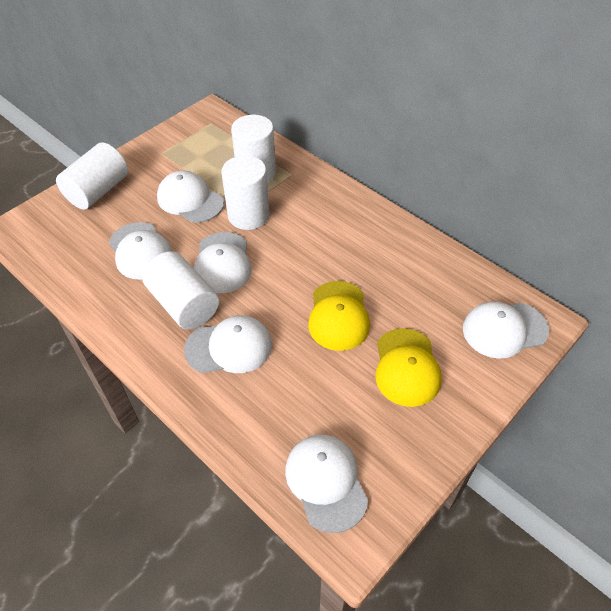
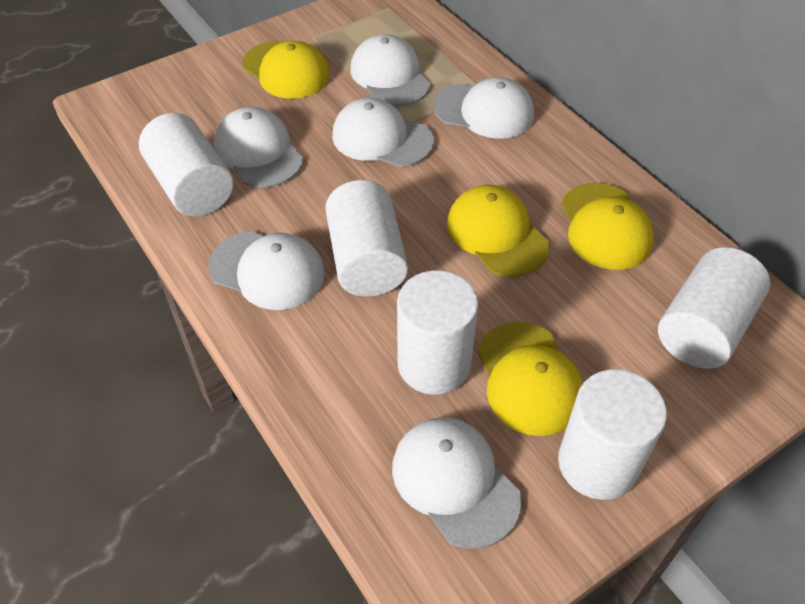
white cylinder: [56,142,128,210] [142,251,219,330] [221,155,270,230] [231,115,276,183] = 4 -> [139,113,234,217] [325,180,408,297] [397,270,478,395] [558,369,667,500] [658,247,770,369] = 5
yellow cap: [308,281,370,351] [375,328,441,407] = 2 -> [242,41,330,99] [447,185,550,277] [477,322,583,436] [562,183,654,270] = 4

